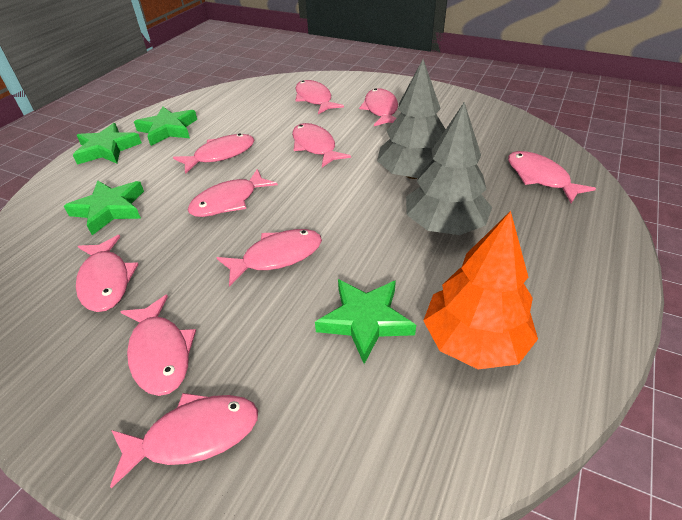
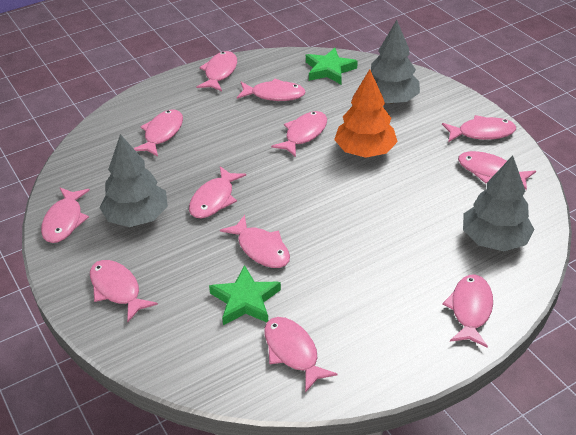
green star: [64,180,144,235] [73,123,142,165] [134,107,197,146] [315,279,416,364] = 4 -> [209,265,281,325] [306,48,358,84] = 2
grey tree: [377,59,446,179] [406,102,492,235] = 2 -> [99,134,168,227] [371,20,420,104] [463,155,535,251] = 3
pink fish: [76,235,138,312] [110,393,258,488] [120,295,196,396] [173,134,254,174] [187,169,278,217] [216,229,322,287] [292,123,351,167] [295,80,344,114] [359,88,398,126] [508,151,596,203] = 10 -> [41,188,90,243] [90,260,158,322] [133,110,183,157] [189,166,246,219] [197,51,237,91] [220,215,290,268] [237,79,306,101] [264,317,338,393] [271,111,327,157] [442,115,516,142] [442,274,493,348] [458,151,536,190] = 12

